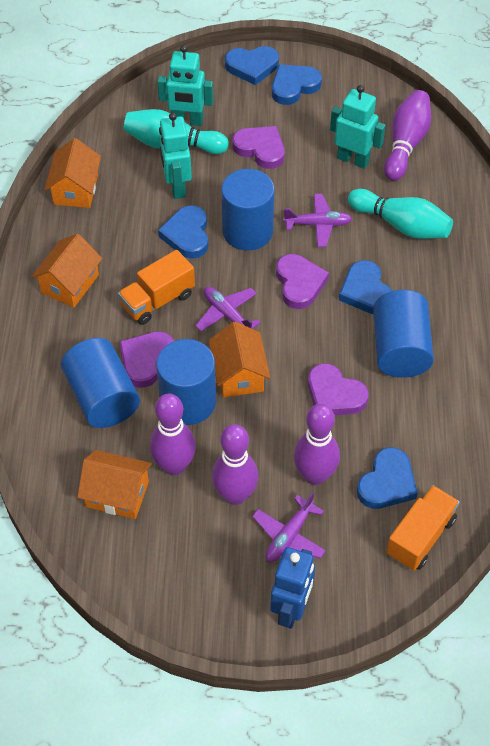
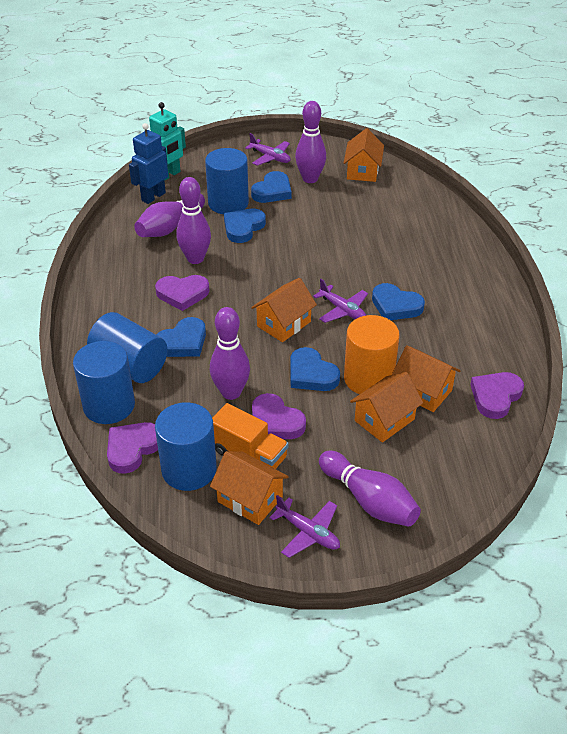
orange cylinder: none = 0 -> [344,315,400,394] = 1
orange house: [31,234,102,308] [45,138,101,208] [77,450,152,519] [209,321,270,397] = 4 -> [210,451,289,525] [251,278,317,342] [344,128,384,182] [350,372,423,443] [392,345,461,412] = 5
orange truck: [118,250,195,325] [386,485,460,571] = 2 -> [212,403,288,469] = 1
purple bowling pin: [150,394,196,475] [212,424,259,505] [294,404,340,485] [384,90,432,181] = 4 -> [134,193,205,237] [176,177,211,264] [210,307,250,400] [295,101,326,183] [319,451,421,527] = 5
turquoise bowling pin: [123,109,229,154] [348,189,453,239] = 2 -> none = 0
turquoise robot: [157,45,213,126] [159,113,192,199] [330,85,386,169] = 3 -> [149,102,186,181] = 1

